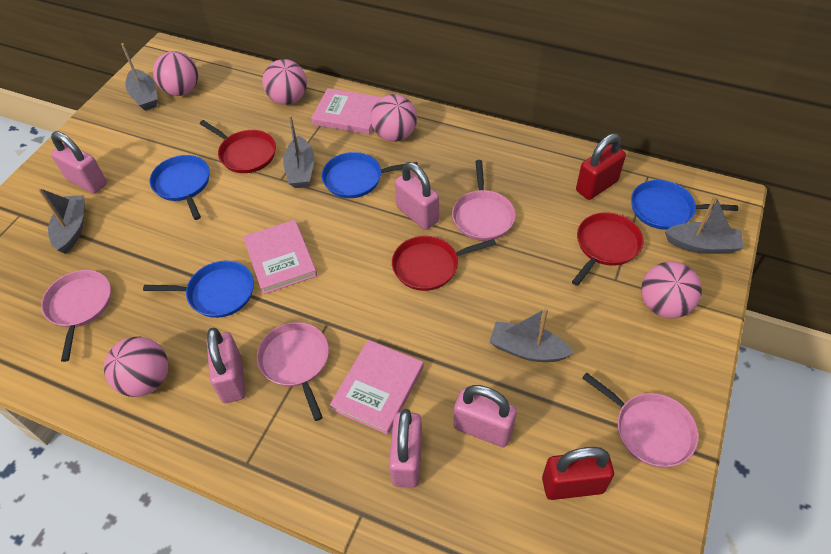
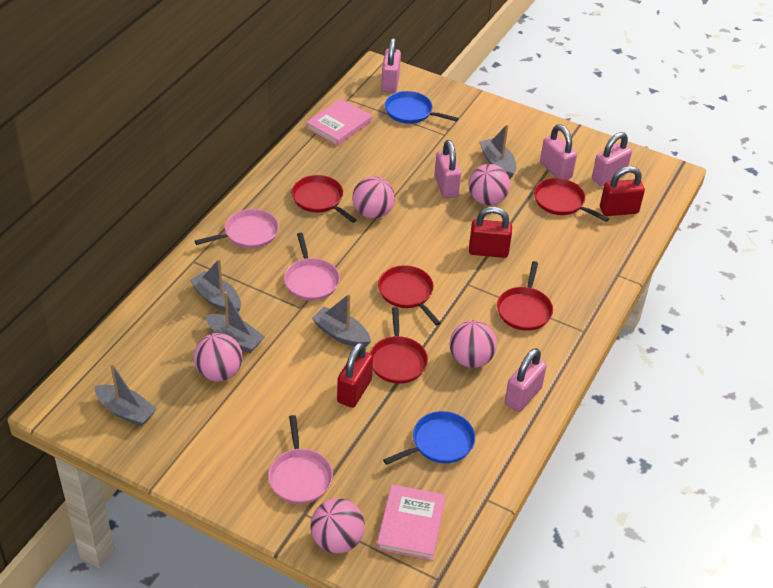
blue pan: [143,261,254,318] [150,155,210,220] [322,152,418,198] [631,180,738,230] = 4 -> [383,411,475,465] [385,91,459,124] = 2
pink book: [243,220,317,294] [311,88,382,135] [330,340,424,435] = 3 -> [306,99,372,146] [377,485,446,560] = 2
pink pan: [41,270,111,362] [257,322,329,421] [452,160,516,241] [582,372,699,467] = 4 -> [195,209,279,248] [268,415,333,504] [284,233,340,301] = 3
red padlock: [542,447,614,500] [576,133,626,200] = 2 -> [337,342,373,408] [469,207,512,258] [600,166,645,216] = 3
red pan: [200,120,276,173] [392,236,496,291] [572,212,643,286] = 3 -> [291,175,356,223] [370,307,428,384] [378,265,441,326] [497,261,553,331] [534,178,609,222] = 5

